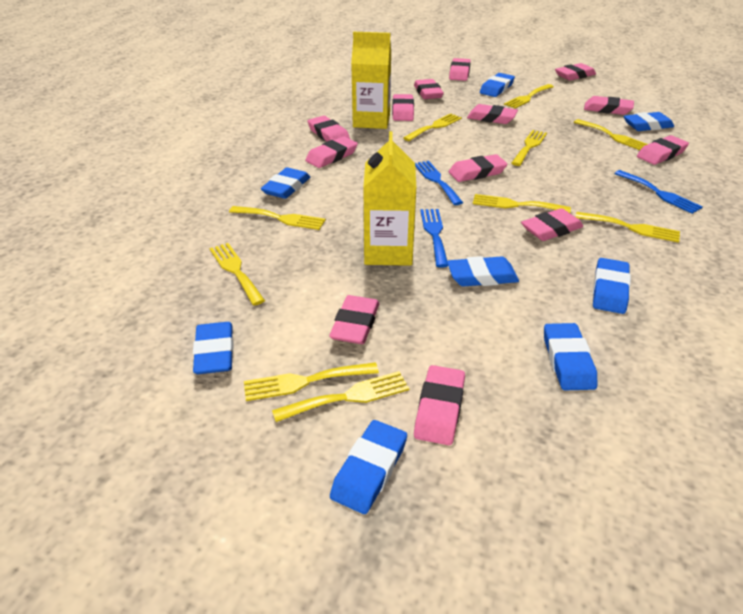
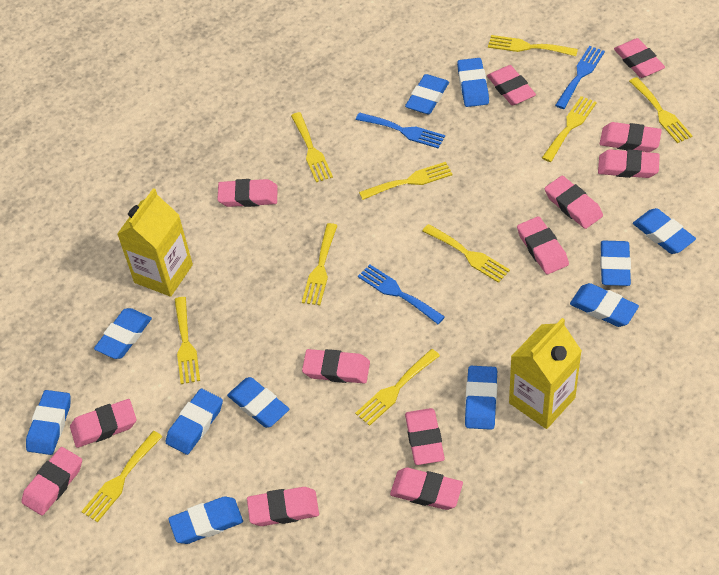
blue eraser: [193,322,233,374] [261,167,310,199] [330,420,407,514] [447,256,519,287] [480,73,515,97] [544,323,597,390] [593,258,631,314] [623,112,674,131] = 8 -> [26,390,70,455] [94,308,152,359] [166,389,223,455] [168,496,243,544] [227,377,289,428] [405,74,449,114] [457,58,489,107] [465,366,497,430] [570,283,639,327] [600,241,631,286] [633,208,696,254] = 11

